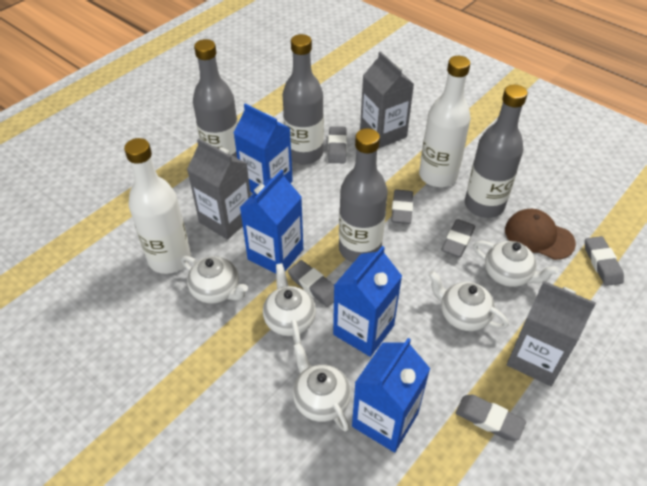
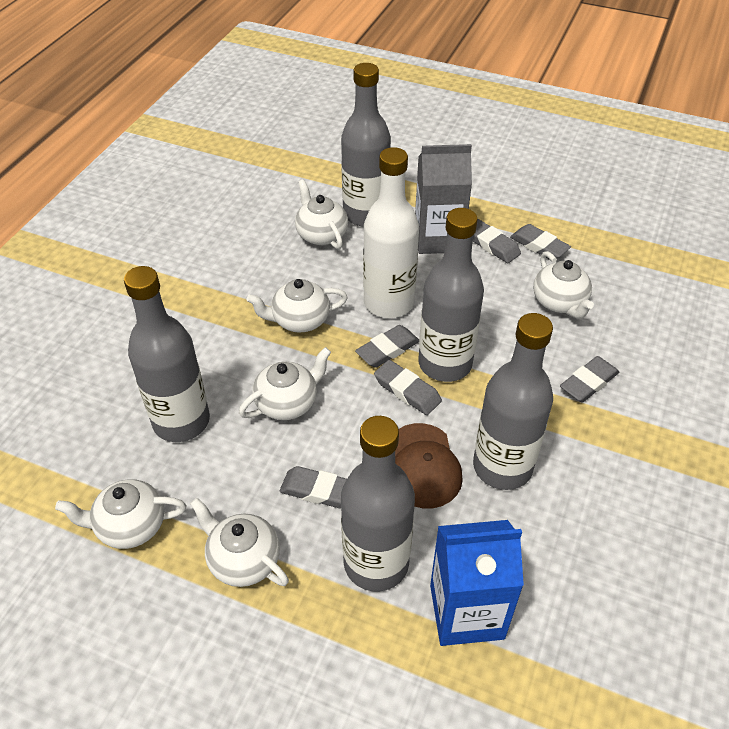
blue carton: [234,103,293,193] [240,170,303,274] [333,246,402,357] [352,338,430,453] = 4 -> [430,520,524,646] = 1
grey bottle: [193,39,238,158] [282,34,324,164] [339,128,388,263] [465,85,528,218] = 4 -> [124,266,210,442] [341,63,391,227] [341,416,415,592] [418,208,484,382] [473,313,553,490] = 5
grey carton: [187,139,251,240] [360,51,414,148] [507,281,596,386] = 3 -> [415,144,472,254] = 1
white bottle: [124,138,191,274] [419,56,471,187] = 2 -> [363,147,419,318] = 1
white teapot: [181,256,248,304] [263,263,316,344] [293,343,351,431] [429,271,509,331] [473,241,559,287] = 5 -> [55,479,186,549] [190,498,289,587] [239,347,331,420] [246,279,348,333] [295,179,348,249] [533,251,594,319] = 6

